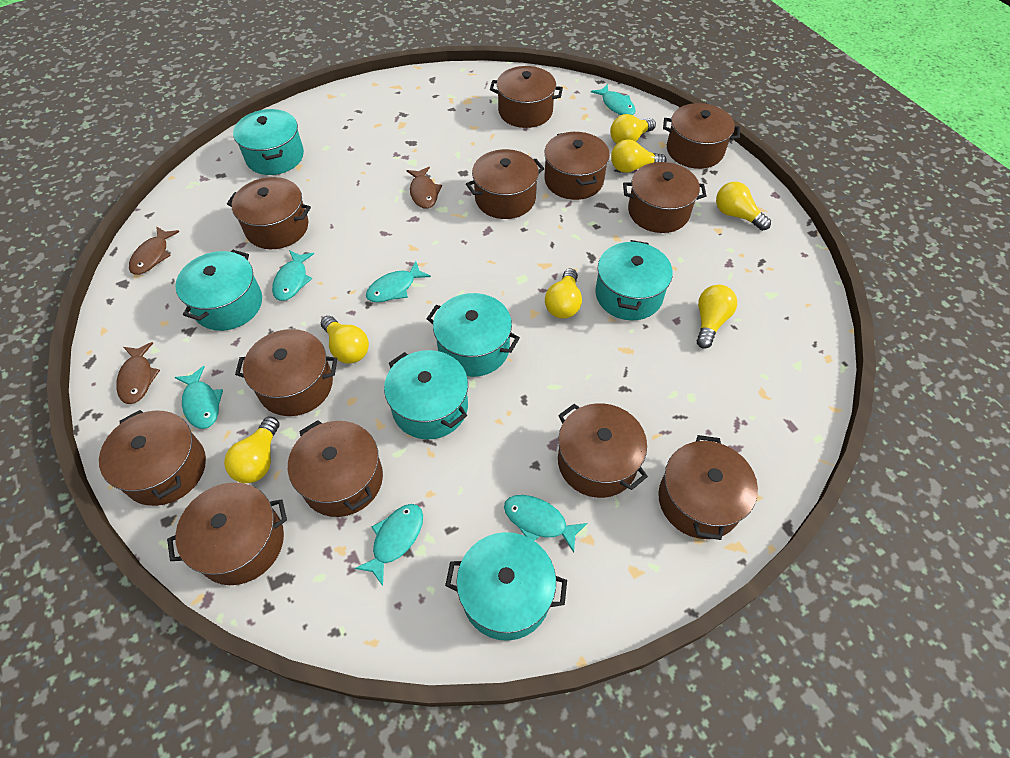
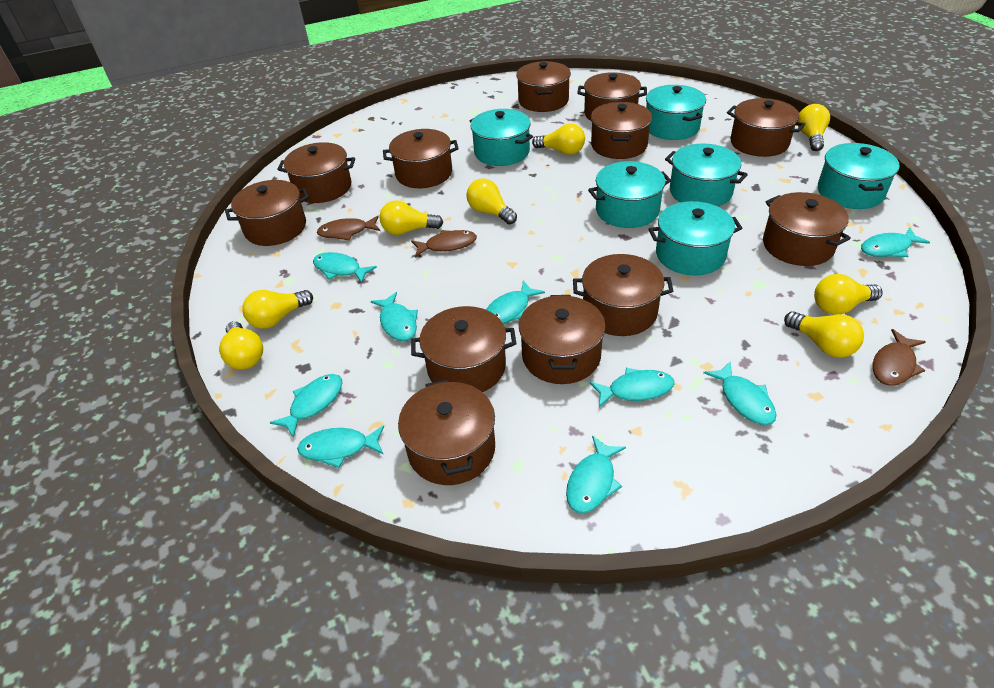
turquoise fish: [175,366,223,429] [272,250,314,301] [354,504,423,586] [366,261,431,302] [504,495,587,553] [591,84,636,115] = 6 -> [270,374,342,438] [297,426,384,468] [313,252,377,283] [370,292,418,341] [486,281,545,324] [566,435,626,513] [590,368,675,407] [703,361,776,425] [861,227,930,257] = 9
yellow light bulb: [224,417,279,483] [321,316,369,364] [545,269,582,319] [610,114,656,144] [611,139,667,173] [697,285,737,349] [716,182,771,231] = 7 -> [219,321,263,370] [242,290,313,329] [380,200,443,235] [466,178,517,225] [532,123,585,155] [784,311,864,357] [797,104,830,151] [814,274,883,315] = 8

